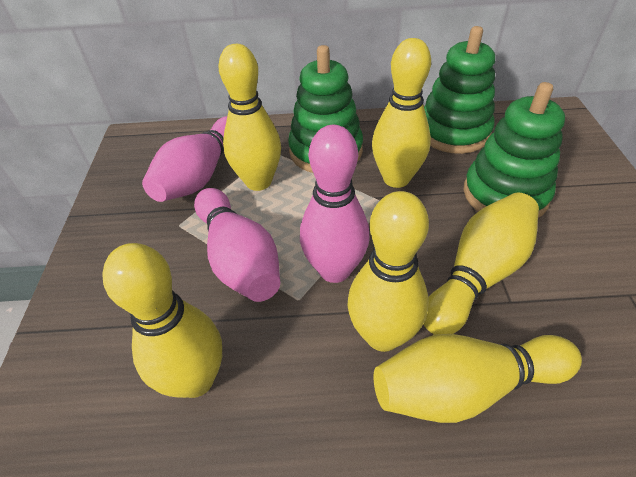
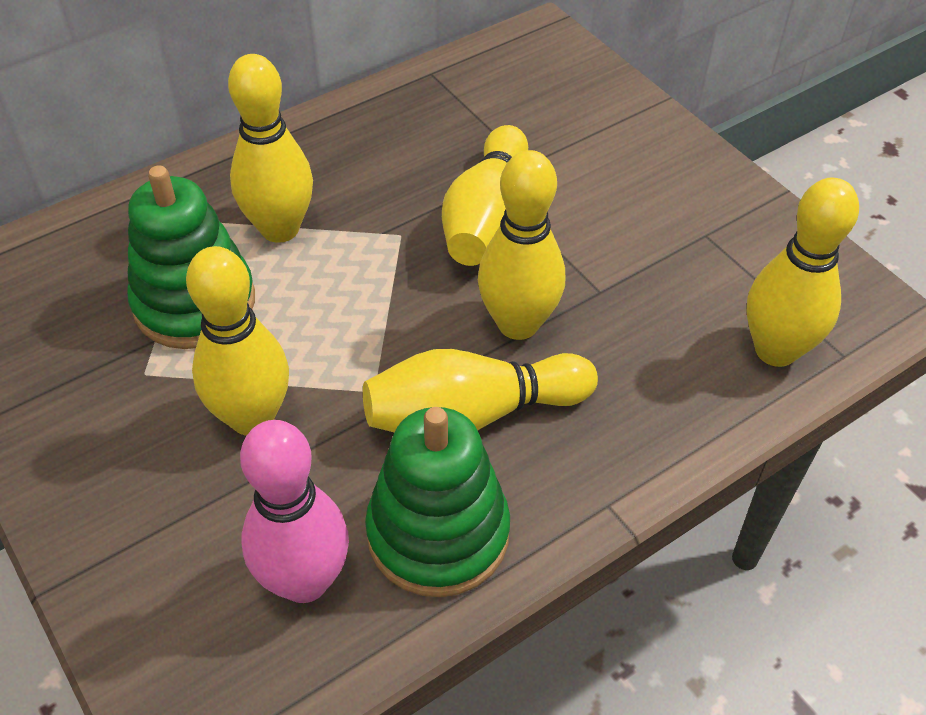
green stacking toy: [288,45,363,173] [424,26,495,154] [464,82,565,218] = 3 -> [127,166,255,349] [365,407,510,597] = 2
pink bowling pin: [142,116,227,202] [194,188,280,302] [300,125,370,283] = 3 -> [240,420,349,603] = 1

